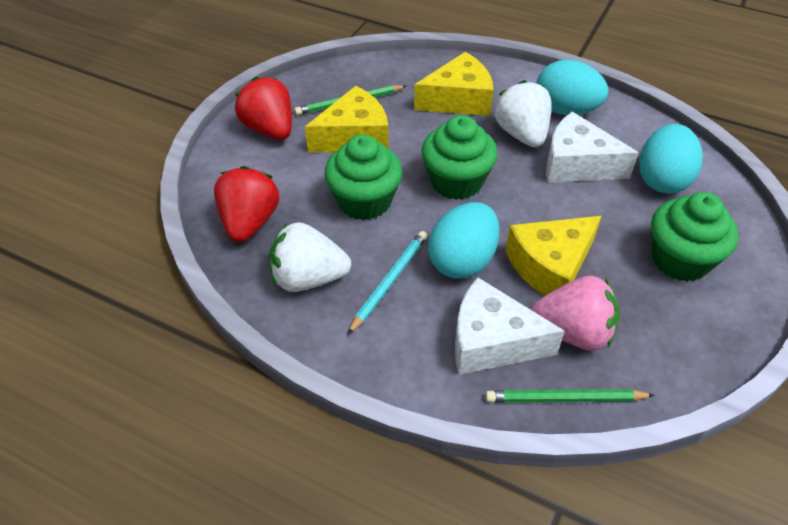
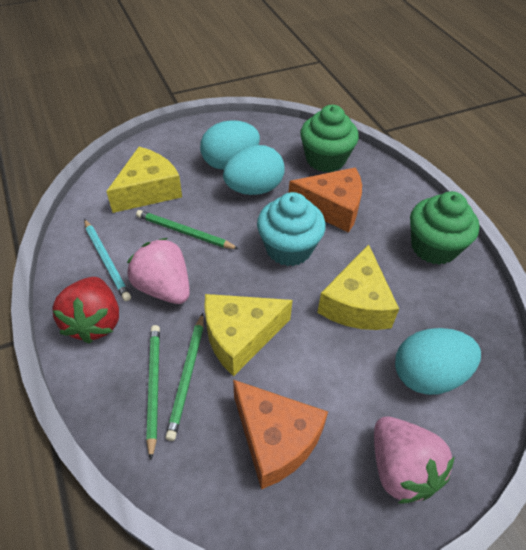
green cupcake: [325,134,402,220] [422,115,498,200] [651,192,739,282] = 3 -> [300,105,359,173] [410,191,480,265] = 2
green pencil: [294,85,406,115] [486,389,655,402] = 2 -> [136,210,239,249] [146,325,160,460] [165,313,204,441] = 3
orange cheese: none = 0 -> [233,380,328,489] [289,167,362,233] = 2
pink strawberry: [530,276,620,351] = 1 -> [127,238,190,304] [374,417,455,504] = 2
red strawberry: [214,166,279,242] [235,77,292,140] = 2 -> [52,277,119,344] = 1
turquoise cupcake: none = 0 -> [257,192,326,266] = 1
white cheese: [455,277,565,375] [546,112,639,182] = 2 -> none = 0
white strawberry: [269,222,351,292] [494,80,552,147] = 2 -> none = 0

